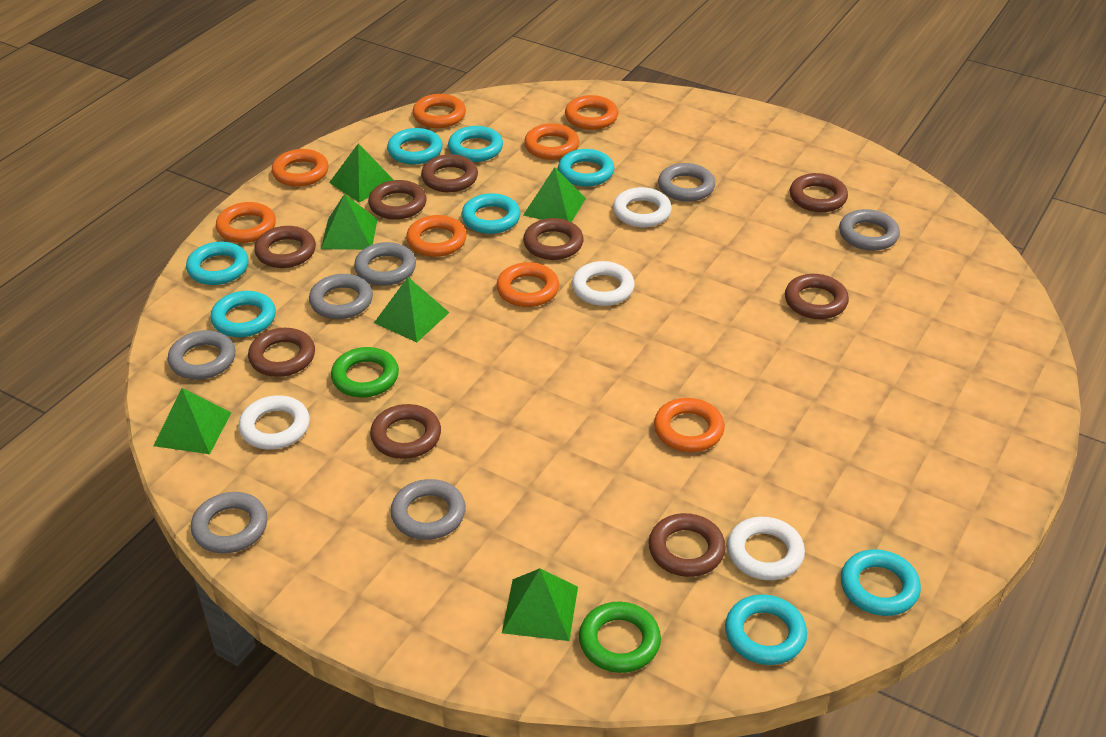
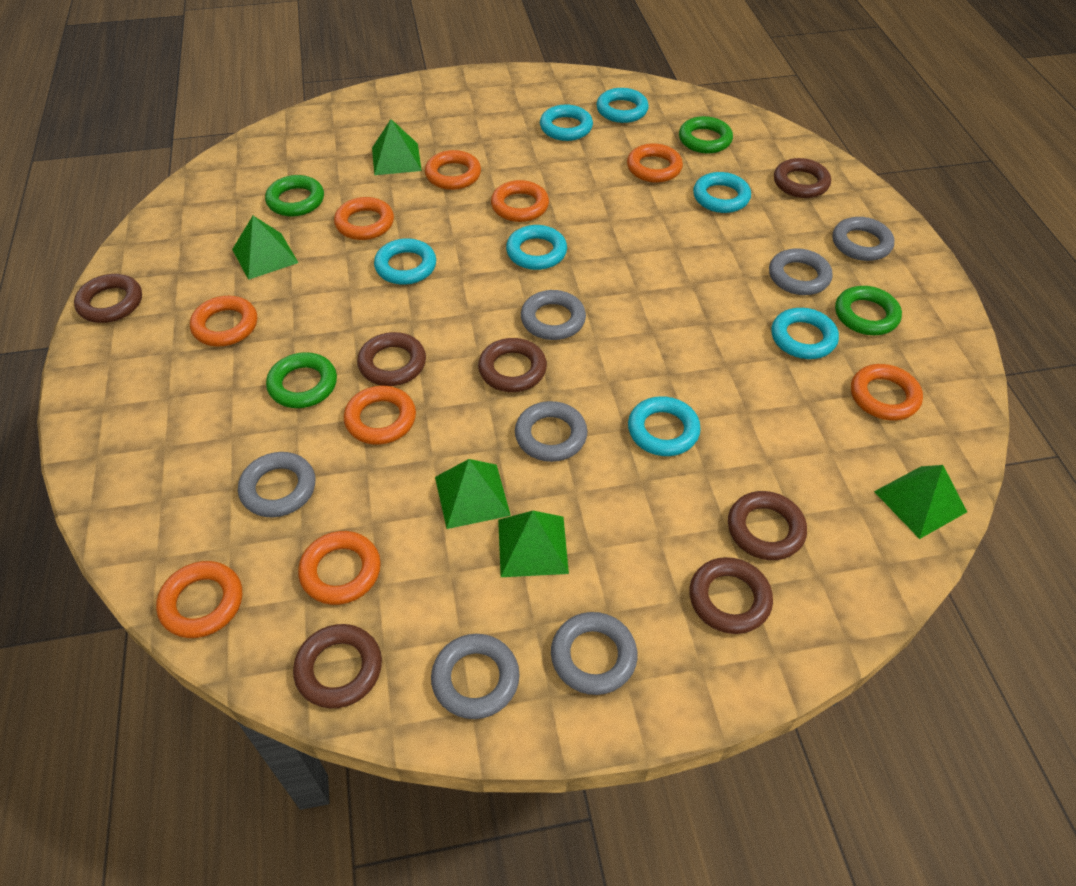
brown ring: [248,328,315,377] [254,226,316,268] [368,180,427,220] [370,404,441,459] [421,154,478,192] [523,218,584,260] [649,513,726,577] [785,274,849,319] [790,173,848,212] = 9 -> [74,274,142,323] [293,624,382,708] [357,332,426,386] [478,338,547,392] [689,557,773,634] [728,491,807,560] [774,158,831,198] = 7
green pyramid: [153,388,231,454] [321,194,378,250] [329,143,394,203] [374,277,450,342] [502,568,578,641] [523,167,586,222] = 6 -> [232,216,299,280] [372,119,422,175] [435,459,511,529] [498,511,569,577] [874,465,967,539] = 5
green ring: [331,347,399,397] [579,602,661,673] = 2 -> [265,175,324,216] [266,352,337,408] [679,116,733,154] [835,286,902,335] = 4
orange ring: [216,202,276,243] [272,149,329,187] [406,215,467,257] [412,94,466,128] [496,262,559,307] [524,123,579,160] [565,95,618,130] [654,398,724,452] = 8 -> [156,561,242,638] [190,296,257,347] [298,531,381,605] [334,197,394,240] [344,386,416,445] [425,150,481,190] [491,180,549,222] [627,143,683,183] [851,364,923,420] = 9
turquoise ring: [186,242,249,285] [210,291,276,337] [387,128,443,165] [448,126,503,162] [461,193,521,234] [558,149,614,187] [725,594,807,665] [841,549,921,616] = 8 -> [374,238,436,285] [506,225,567,270] [540,105,593,141] [597,88,649,123] [628,396,701,456] [693,172,751,213] [772,308,839,359] = 7
white ring: [239,395,310,449] [572,261,635,306] [613,187,672,227] [727,517,805,580] = 4 -> none = 0

